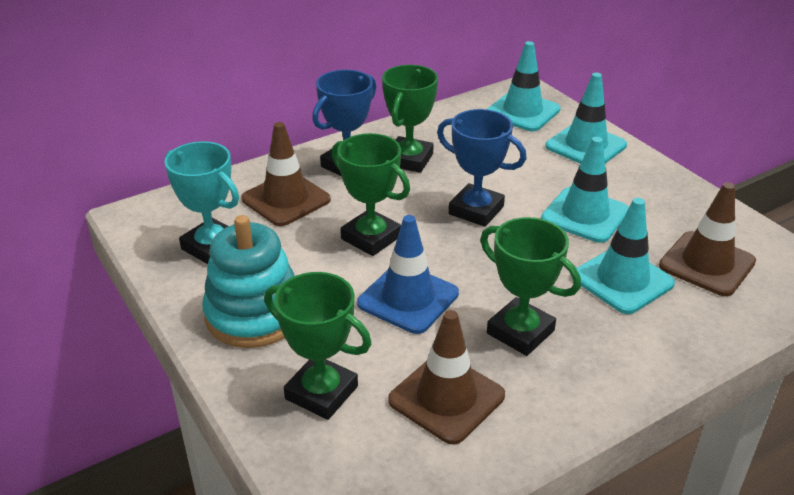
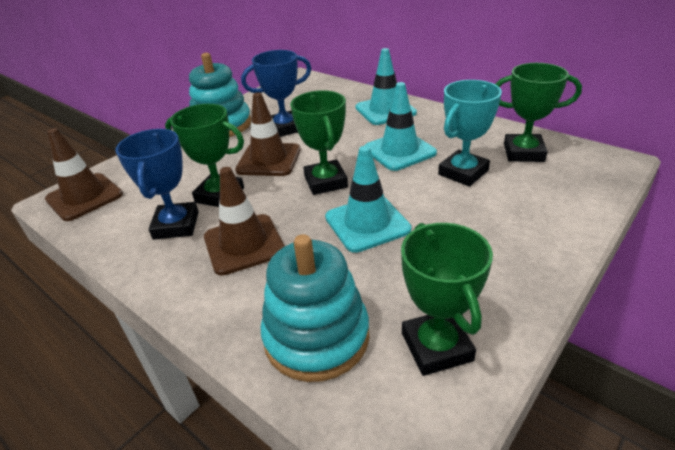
blue traffic cone: [357,215,459,334] = 1 -> none = 0
turquoise stacking toy: [202,215,294,348] = 1 -> [189,53,251,137] [261,234,370,382] = 2
turquoise traffic cone: [487,41,561,131] [541,137,629,243] [545,73,627,164] [572,198,675,314] = 4 -> [325,146,411,253] [355,48,417,125] [364,82,437,171] = 3

